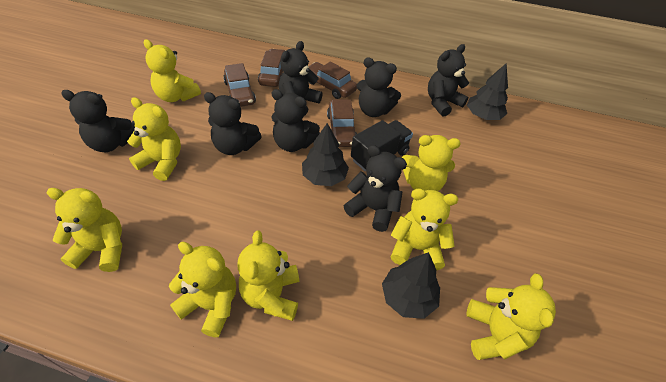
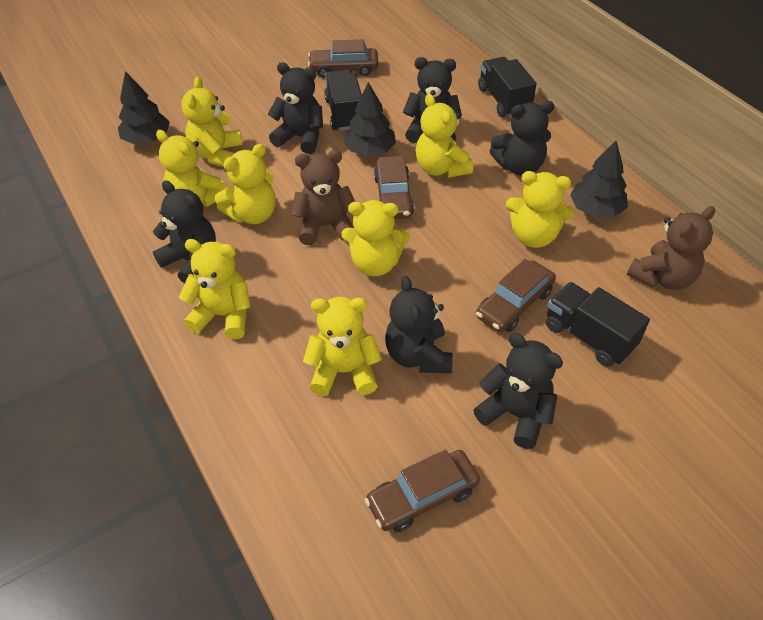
black teddy bear: [61,90,135,152] [204,92,262,155] [271,89,320,152] [279,41,323,116] [344,145,407,232] [357,57,401,117] [428,44,469,117] = 7 -> [153,181,216,284] [267,62,323,154] [385,276,453,373] [403,57,462,143] [473,333,563,449] [489,101,555,176] = 6
black truck: [351,120,413,171] = 1 -> [324,69,362,131] [478,57,536,117] [546,282,650,367] = 3
brown teddy bear: none = 0 -> [291,150,355,245] [627,206,715,290] = 2

